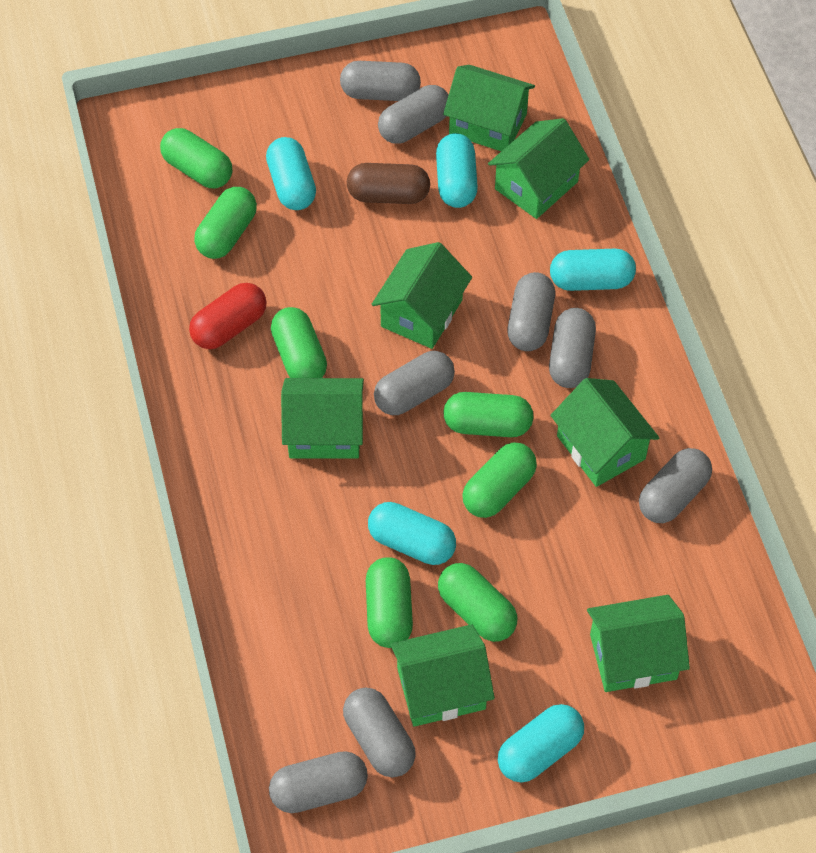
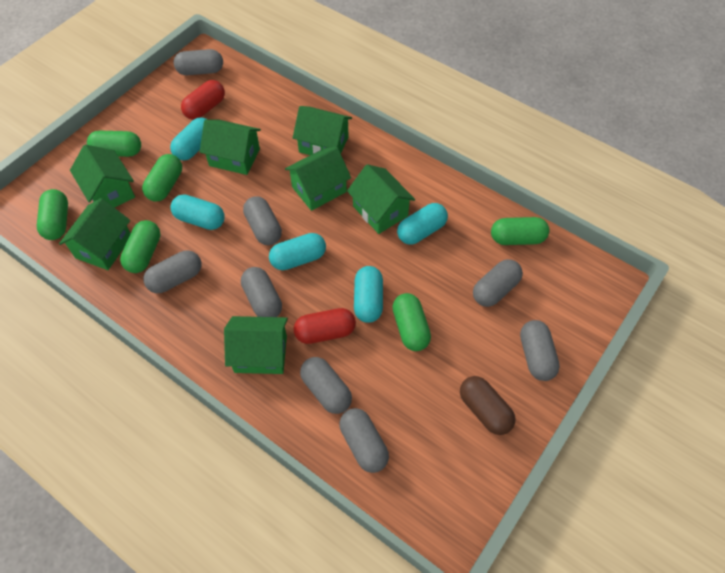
green capsule: [160,128,232,188] [194,187,257,259] [271,307,327,378] [366,557,413,648] [438,563,517,642] [443,392,534,437] [462,442,537,518] = 7 -> [37,189,68,240] [87,131,141,157] [120,220,160,273] [142,154,182,202] [392,293,431,351] [491,217,549,245] = 6
red capsule: [189,283,267,349] = 1 -> [181,80,225,120] [294,308,356,344] = 2

